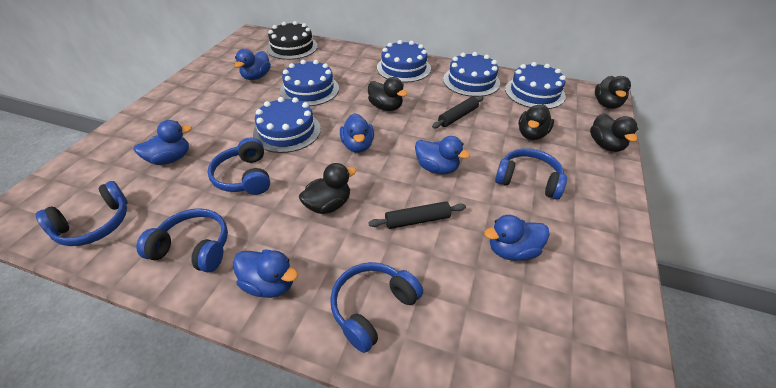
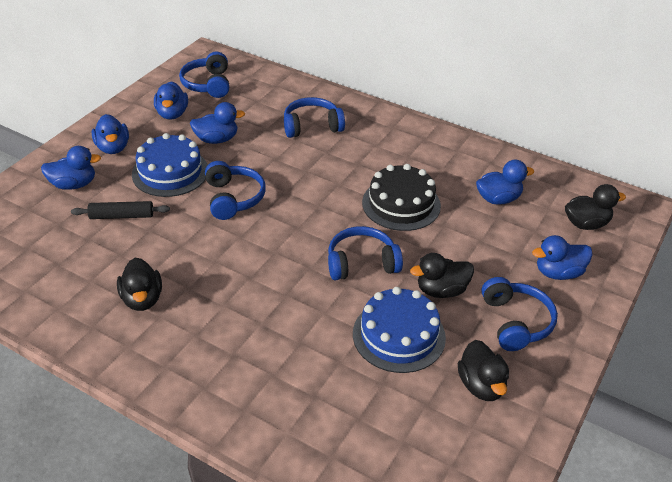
black duck: [299,163,356,214] [368,77,407,111] [519,104,554,140] [590,113,638,152] [595,76,631,109] = 5 -> [117,258,162,311] [410,253,474,298] [458,340,509,401] [565,184,626,230] = 4
black rolling pin: [368,201,466,229] [432,96,484,128] = 2 -> [71,201,170,219] = 1
blue cake: [253,97,321,153] [280,60,339,106] [377,40,431,83] [443,52,500,97] [505,62,566,109] = 5 -> [132,133,208,197] [353,287,446,373] = 2

